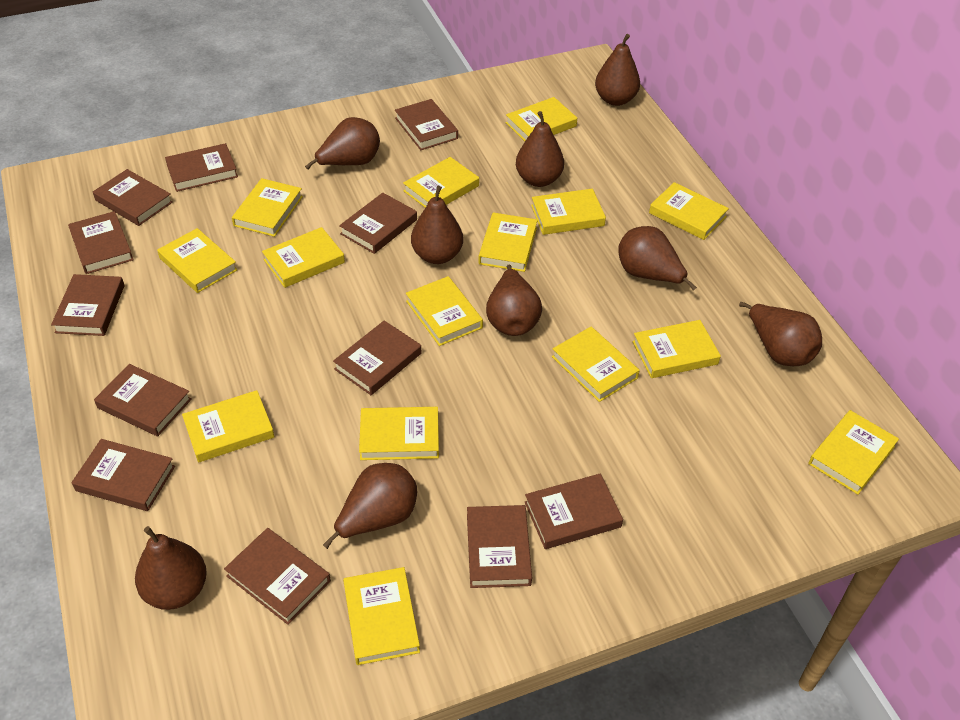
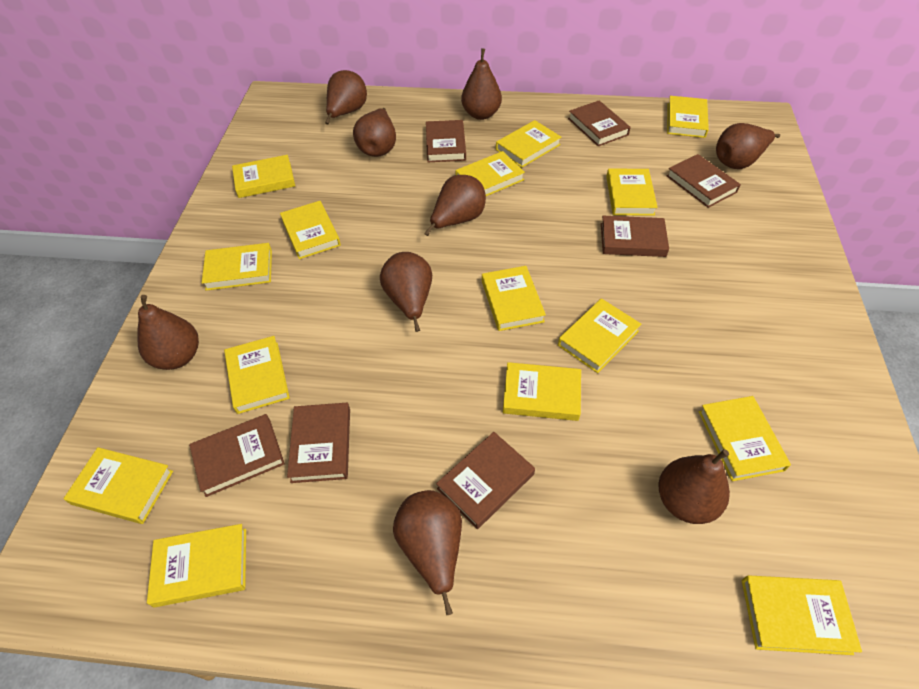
brown book: [51,274,124,336] [68,211,134,274] [71,439,175,511] [93,169,173,226] [94,364,192,436] [165,143,238,192] [224,528,331,625] [333,320,421,395] [339,193,417,254] [395,99,458,150] [467,505,532,588] [525,474,623,549] = 12 -> [189,414,285,497] [287,403,350,483] [426,120,466,162] [436,432,535,529] [568,101,631,146] [601,216,669,257] [667,154,741,208] = 7

